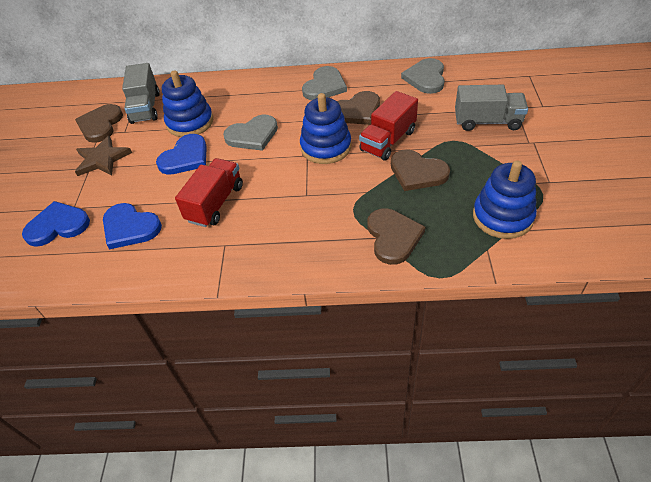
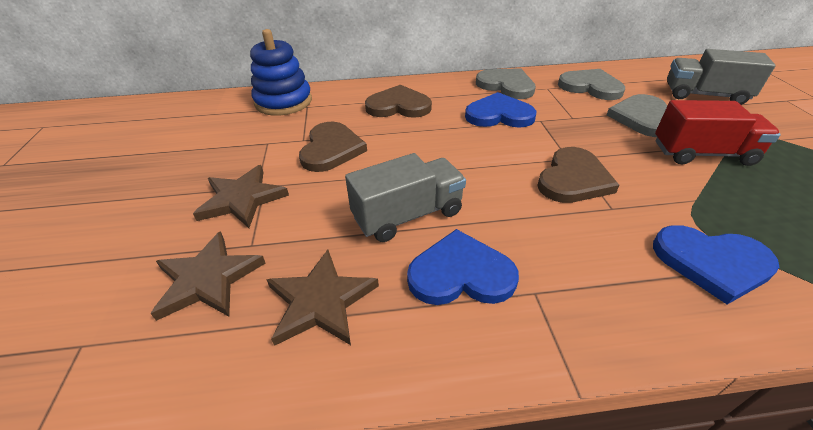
blue stacking toy: [162,70,213,137] [300,93,351,164] [473,160,537,239] = 3 -> [250,29,312,116] = 1
brown heart: [75,104,123,143] [337,91,380,125] [367,208,425,265] [391,149,450,191] = 4 -> [299,122,367,172] [365,85,432,118] [537,147,619,203] = 3
brown star: [75,136,132,176] = 1 -> [151,231,266,321] [193,165,289,228] [266,250,379,346] = 3
red truck: [175,158,243,227] [359,91,418,161] = 2 -> [655,100,781,166] = 1

